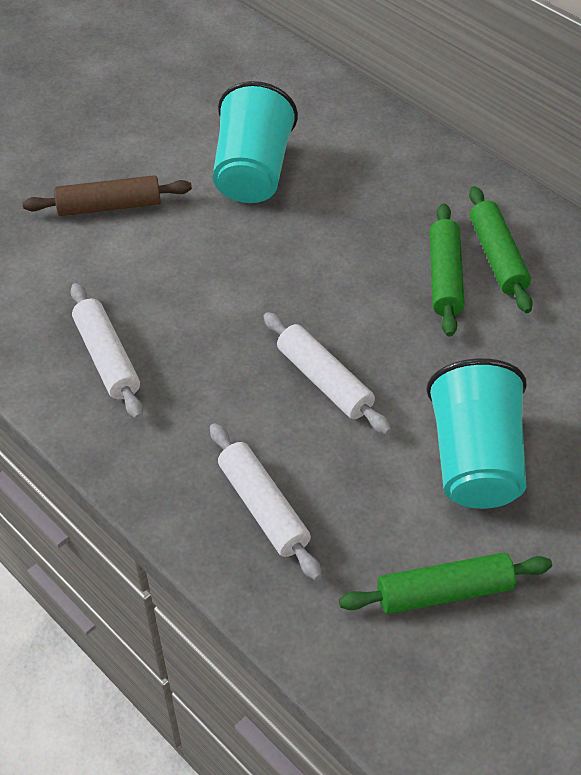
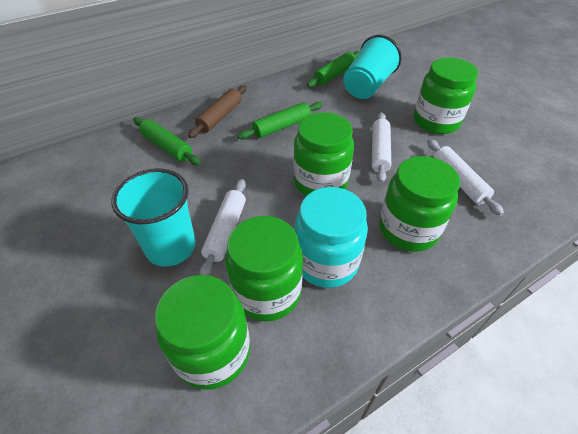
green jar: none = 0 -> [155,275,250,390] [225,216,303,322] [293,112,354,196] [379,156,460,252] [414,57,478,134] = 5
turquoise jar: none = 0 -> [295,187,368,288] = 1

